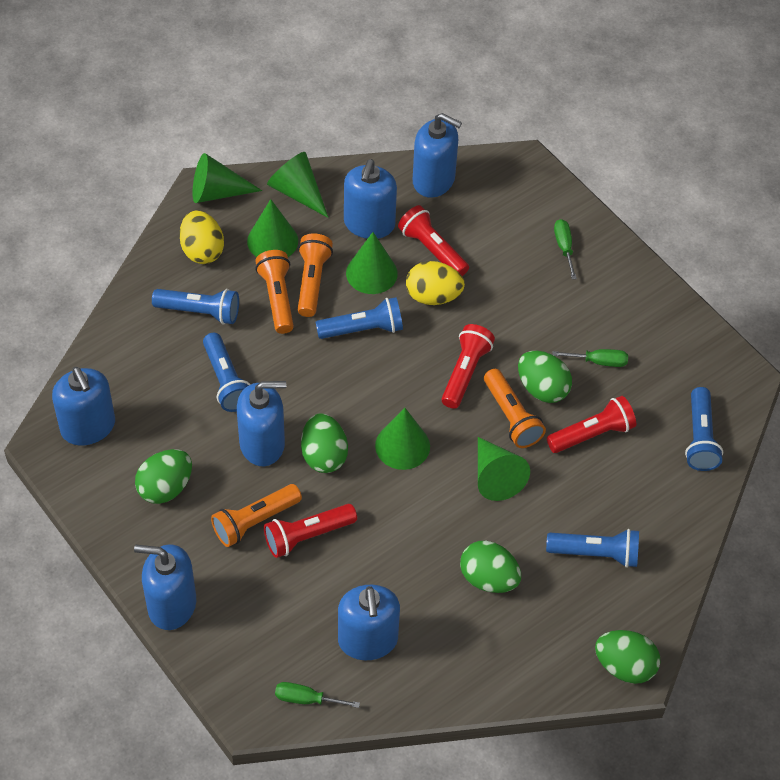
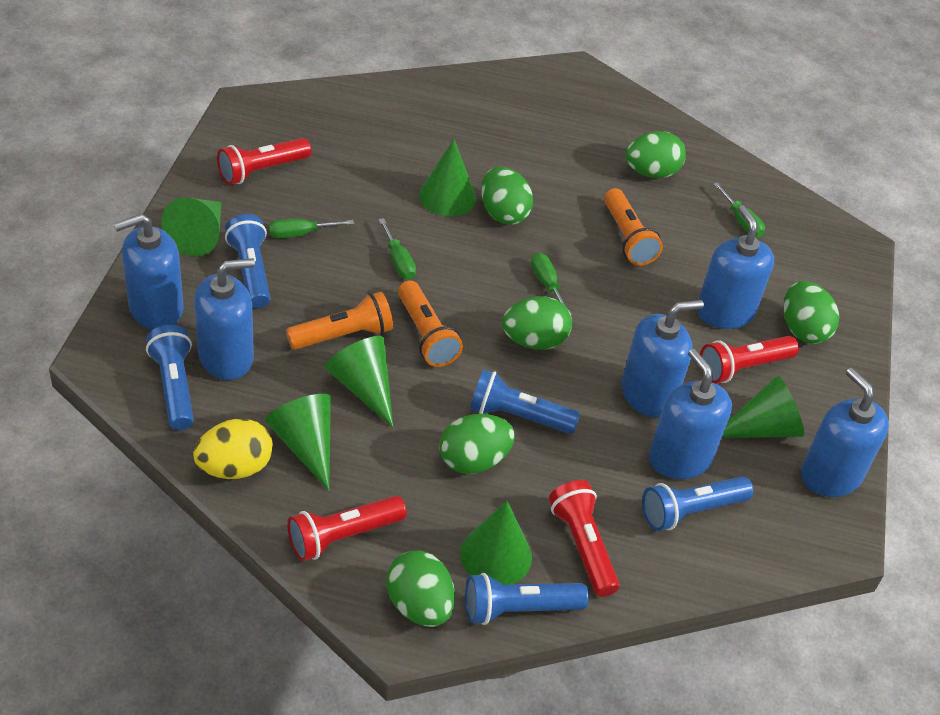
green egg: [135,449,192,504] [301,413,348,473] [460,541,521,593] [518,351,572,403] [595,630,660,684] = 5 -> [387,551,455,627] [439,414,515,474] [481,167,533,225] [502,296,572,350] [625,131,686,178] [784,281,839,344] = 6
green screwdriver: [275,682,360,708] [552,349,628,367] [554,219,577,279] = 3 -> [269,219,354,238] [379,218,416,280] [531,253,572,316] [714,182,765,237] = 4
orange flashlight: [211,484,302,547] [255,250,294,334] [298,233,333,317] [484,369,546,448] = 4 -> [286,292,393,350] [398,280,463,367] [604,188,663,266] = 3
yellow egg: [179,210,224,264] [406,261,465,305] = 2 -> [193,418,273,479] = 1

